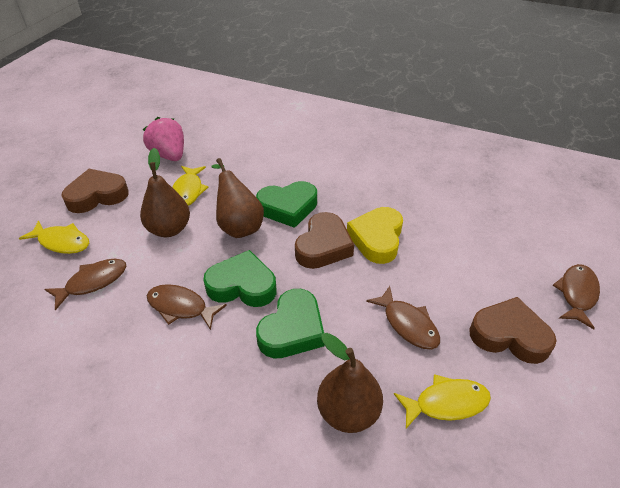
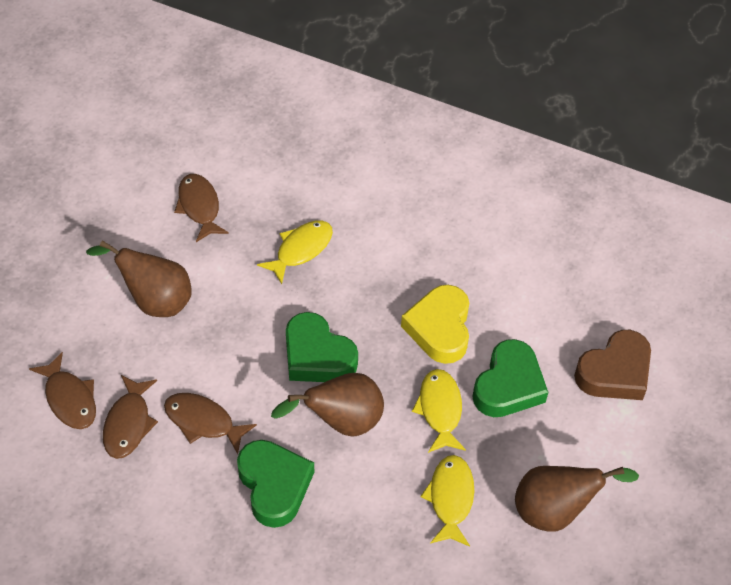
brown heart: [61,169,129,213] [295,212,354,269] [469,297,556,364] = 3 -> [574,330,651,400] = 1
pink strawberry: [143,117,184,161] = 1 -> none = 0

